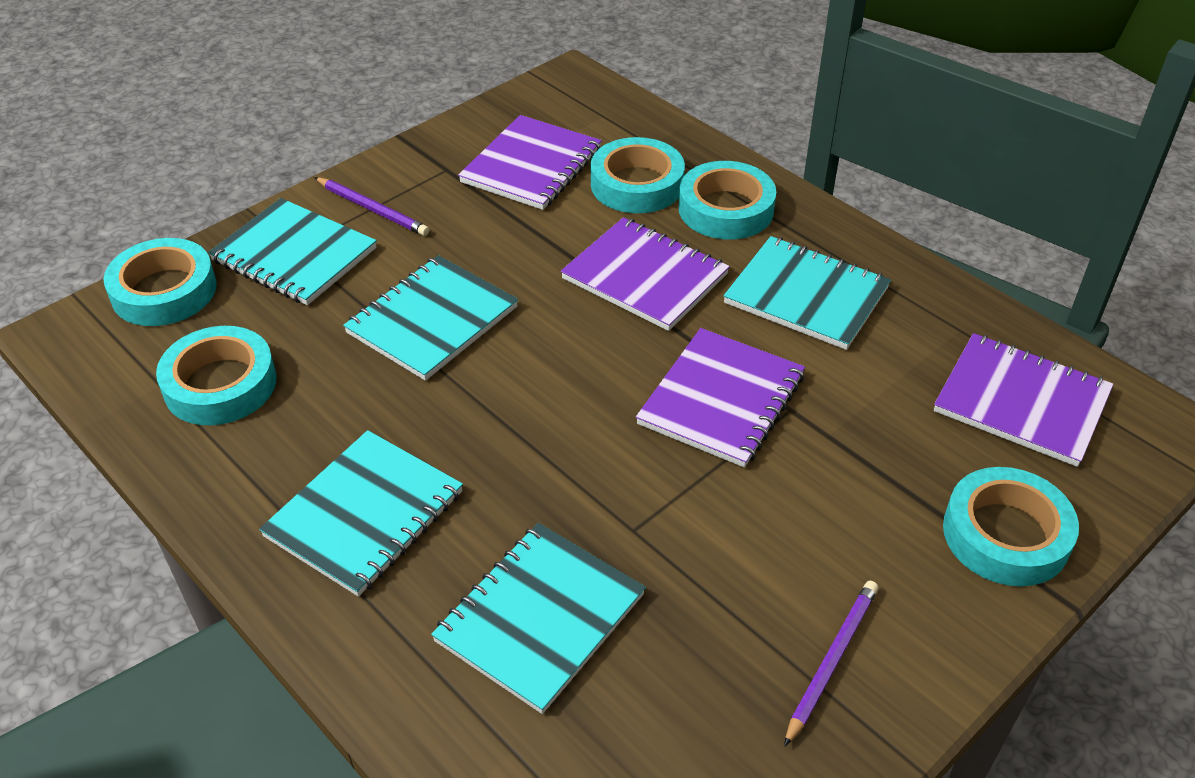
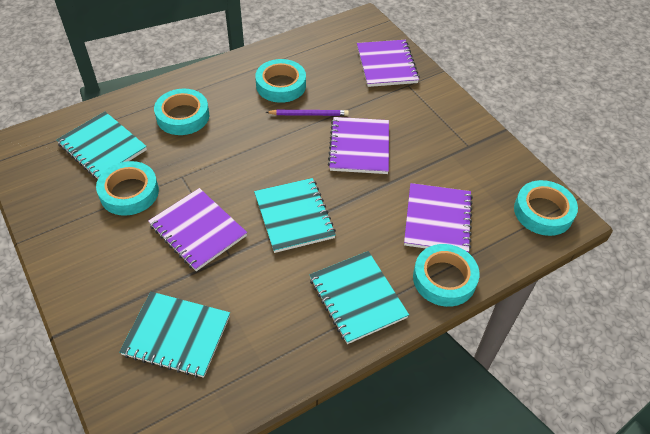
purple pencil: [314,177,429,236] [784,581,878,747] = 2 -> [266,110,349,116] = 1
turquoise notebook: [208,198,377,305] [259,430,463,597] [343,255,518,381] [431,523,646,714] [723,236,891,350] = 5 -> [56,111,147,179] [119,292,230,378] [254,178,336,253] [310,251,409,344] = 4

